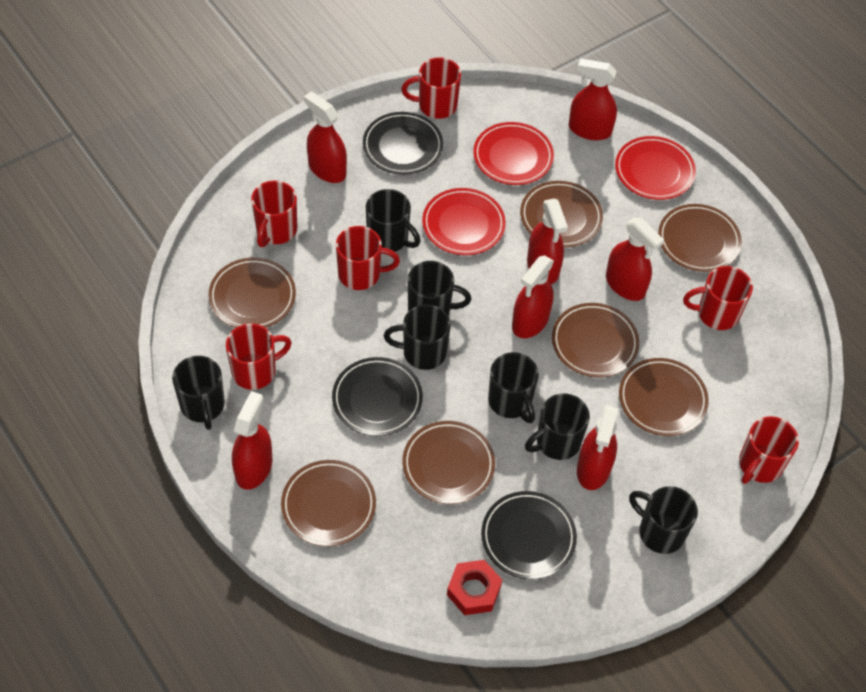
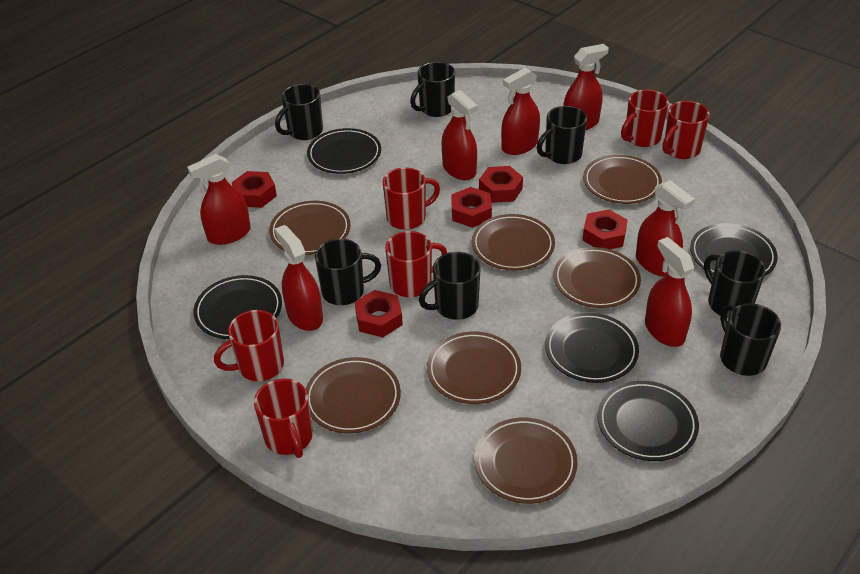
black plate: [332,357,423,436] [363,112,443,175] [481,491,577,579] = 3 -> [193,275,282,339] [307,128,381,174] [545,313,639,383] [597,381,699,461] [690,223,778,277] = 5
red nut: [447,560,502,615] = 1 -> [232,171,277,208] [355,290,403,337] [451,187,492,228] [479,166,523,203] [582,209,628,249] = 5
red plate: [422,188,506,255] [473,122,554,185] [615,136,696,200] = 3 -> none = 0

